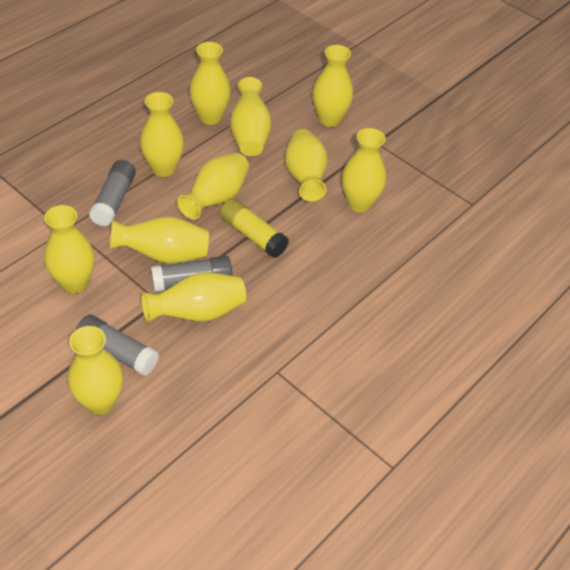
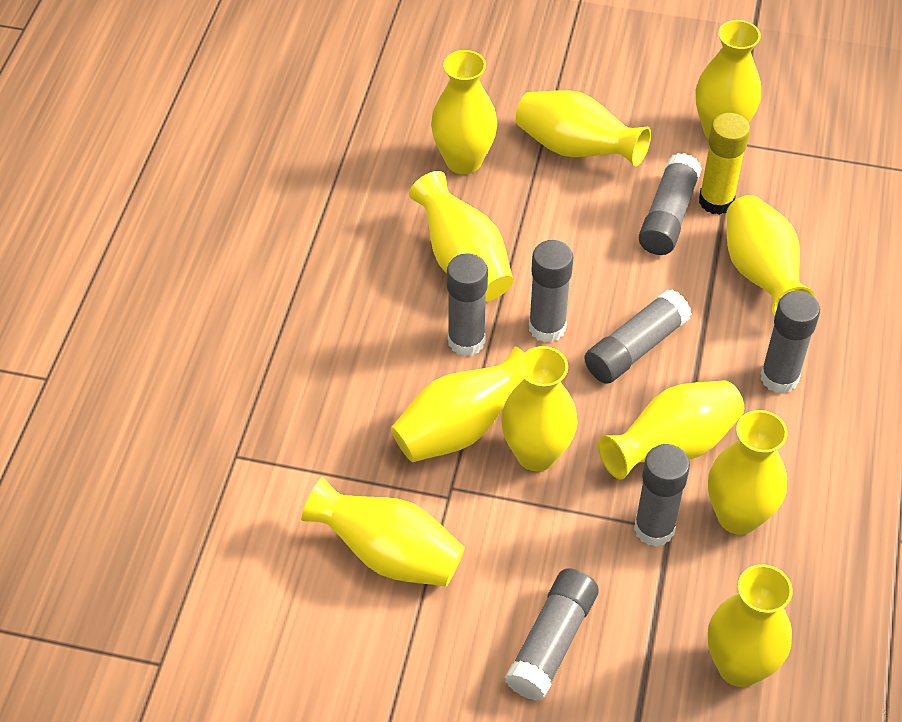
grey glue stick: [76,315,159,376] [89,160,136,227] [151,256,233,292] = 3 -> [447,253,488,356] [505,568,599,701] [529,240,573,343] [584,289,691,384] [634,444,690,547] [639,153,702,255] [761,291,820,394] = 7

